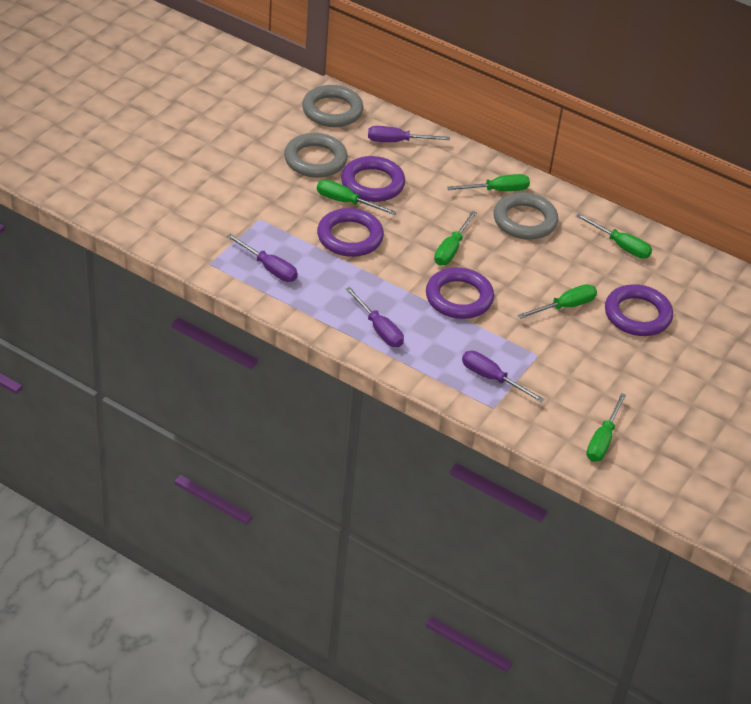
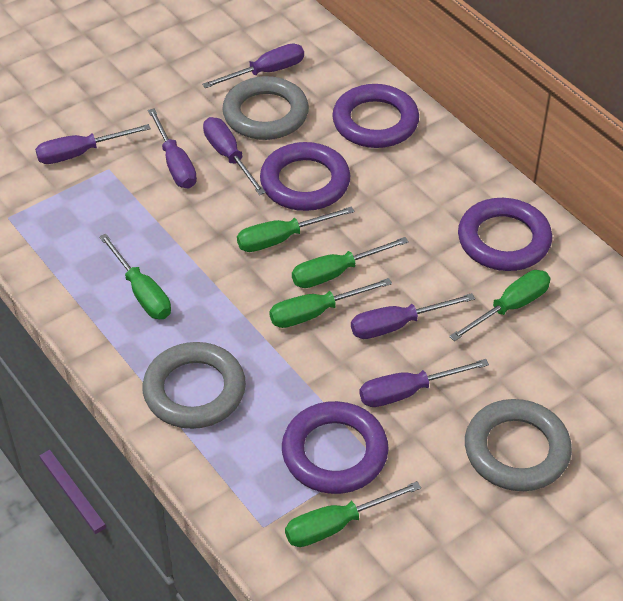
purple screwdriver: [227,234,298,282] [345,287,404,347] [368,126,450,142] [462,351,545,403] = 4 -> [35,124,151,164] [148,108,197,189] [202,43,304,88] [203,117,266,195] [351,293,475,339] [359,359,489,407] = 6

